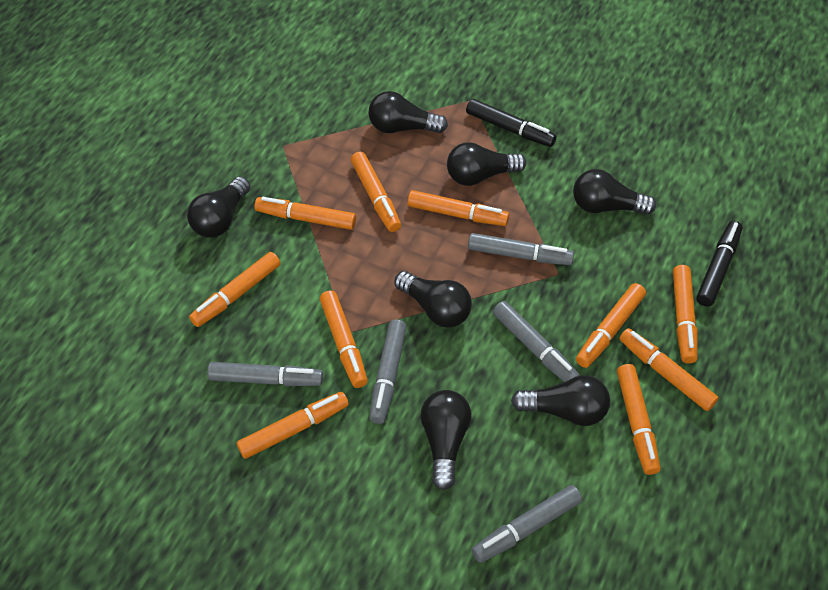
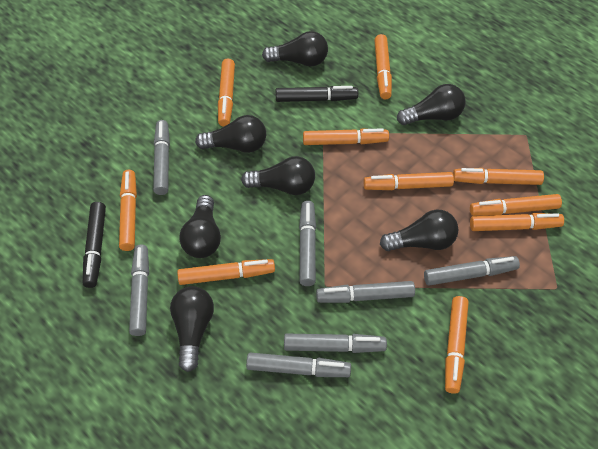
grey marker: [207,362,323,386] [369,319,407,424] [468,233,574,265] [472,485,582,563] [493,301,580,382] = 5 -> [129,244,149,336] [153,120,170,195] [246,353,351,377] [284,334,387,353] [299,201,316,286] [316,281,415,303] [424,256,520,286] = 7

